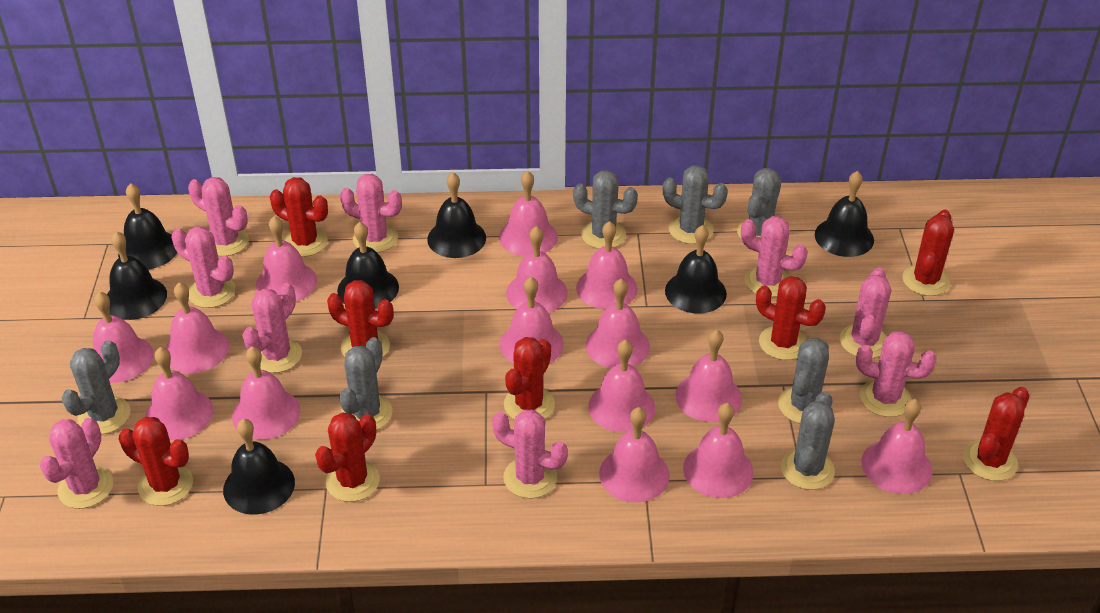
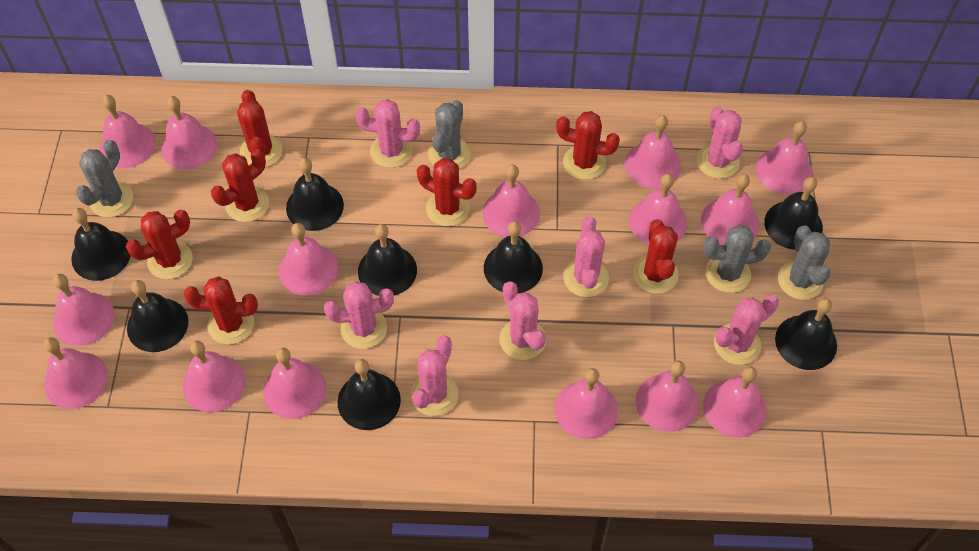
black bell: [107,231,167,320] [118,183,177,269] [223,419,295,515] [337,222,399,309] [427,172,486,258] [665,225,727,313] [815,171,874,257] = 7 -> [71,208,131,281] [127,280,188,352] [286,158,344,231] [337,359,401,430] [358,224,417,296] [484,221,543,294] [764,177,823,250] [775,298,837,370] = 8
grey cactus: [61,340,130,434] [339,337,393,430] [573,170,638,249] [663,165,728,244] [737,168,782,240] [778,338,829,423] [781,391,835,490] = 7 -> [76,140,133,218] [428,100,471,169] [703,225,771,293] [778,225,830,300] = 4
pink cactus: [40,418,113,509] [171,226,235,308] [188,177,249,256] [242,283,302,373] [340,174,402,253] [492,410,568,498] [741,216,808,297] [840,267,891,358] [856,331,937,417] = 9 -> [324,281,394,349] [355,99,420,168] [410,336,458,416] [499,282,546,360] [563,216,609,297] [697,107,743,179] [714,294,779,365] = 7
red cactus: [119,417,193,506] [270,177,328,257] [315,412,380,502] [327,280,394,358] [504,337,555,420] [756,276,826,360] [902,209,954,296] [963,387,1029,481] = 8 -> [126,210,193,279] [183,276,258,345] [211,149,269,222] [237,90,282,168] [417,158,477,226] [556,111,620,180] [633,219,679,294] = 7

